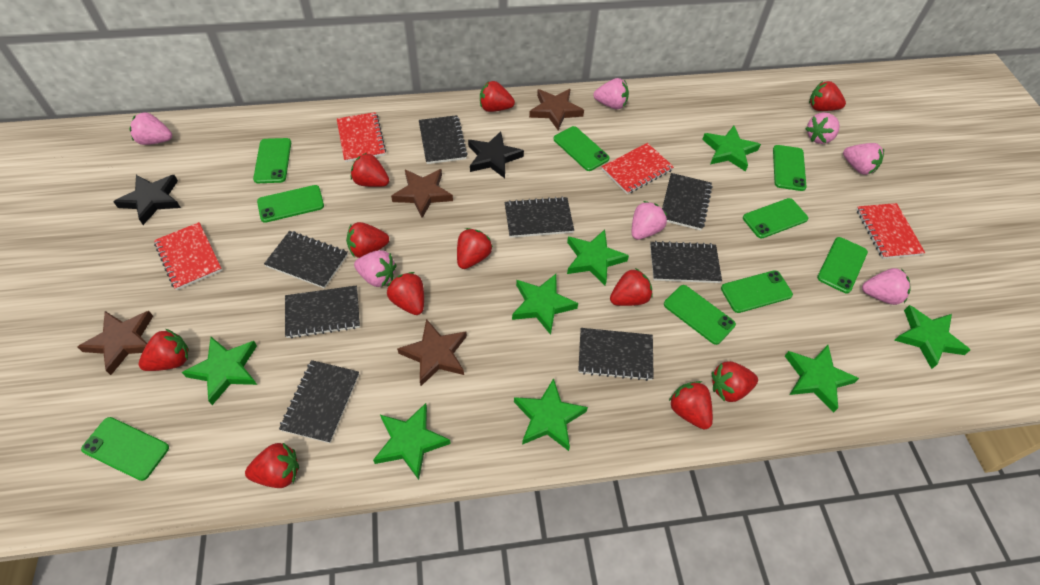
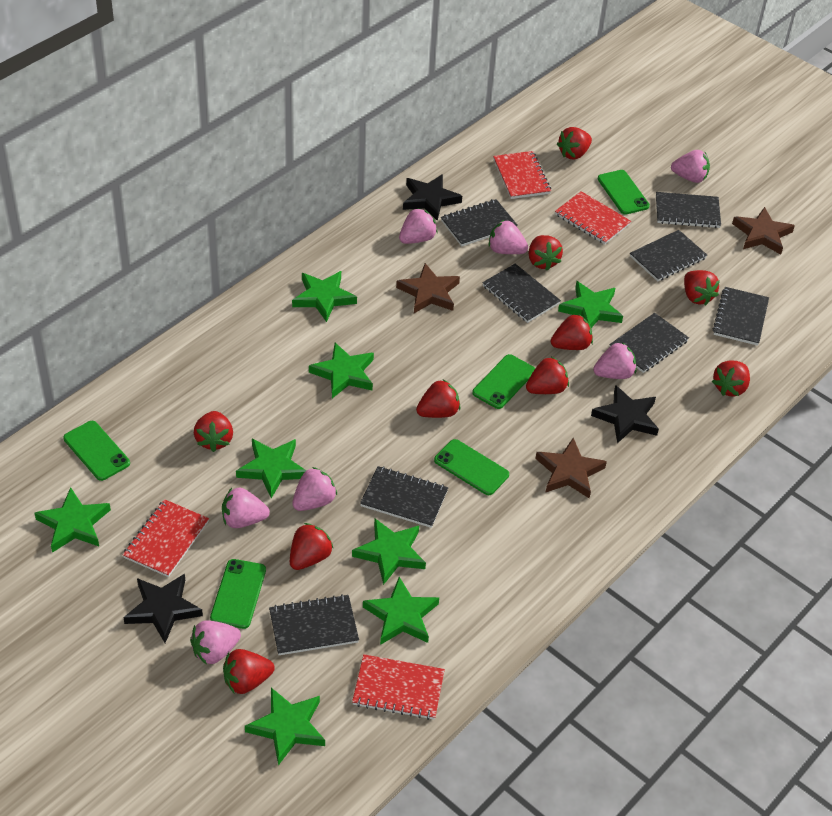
black star: [114,175,181,225] [468,131,524,178] = 2 -> [123,574,203,643] [403,174,462,221] [591,385,659,443] = 3
brown star: [77,311,153,375] [391,169,453,218] [397,319,467,386] [529,89,584,130] = 4 -> [396,263,460,313] [535,438,607,498] [732,207,795,255] = 3
green phone: [81,417,169,481] [253,138,291,183] [257,185,324,223] [554,126,610,171] [664,285,736,345] [721,270,793,313] [743,198,808,239] [773,145,806,191] [817,237,868,293] = 9 -> [63,421,130,481] [210,559,266,629] [434,439,509,495] [472,354,535,409] [598,170,650,215] = 5
red strawberry: [139,329,189,371] [245,443,299,488] [346,222,389,258] [351,153,389,187] [387,272,424,315] [457,228,493,269] [480,81,515,112] [610,268,653,306] [669,381,713,429] [712,361,758,402] [809,81,846,111] = 11 -> [194,411,233,452] [223,649,275,694] [290,523,334,570] [416,379,460,418] [526,357,569,394] [529,235,563,271] [551,314,593,350] [557,127,592,160] [684,270,720,306] [712,360,750,397] = 10

